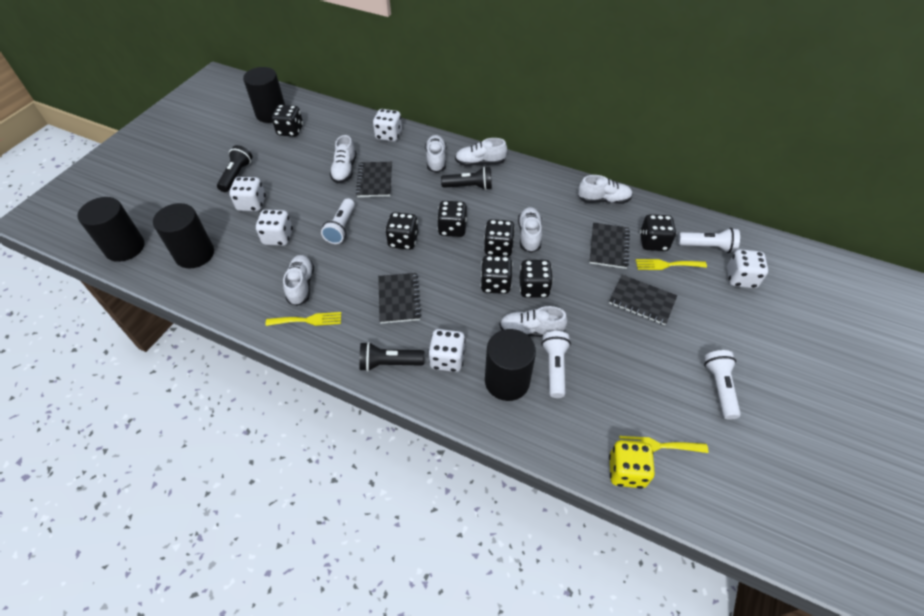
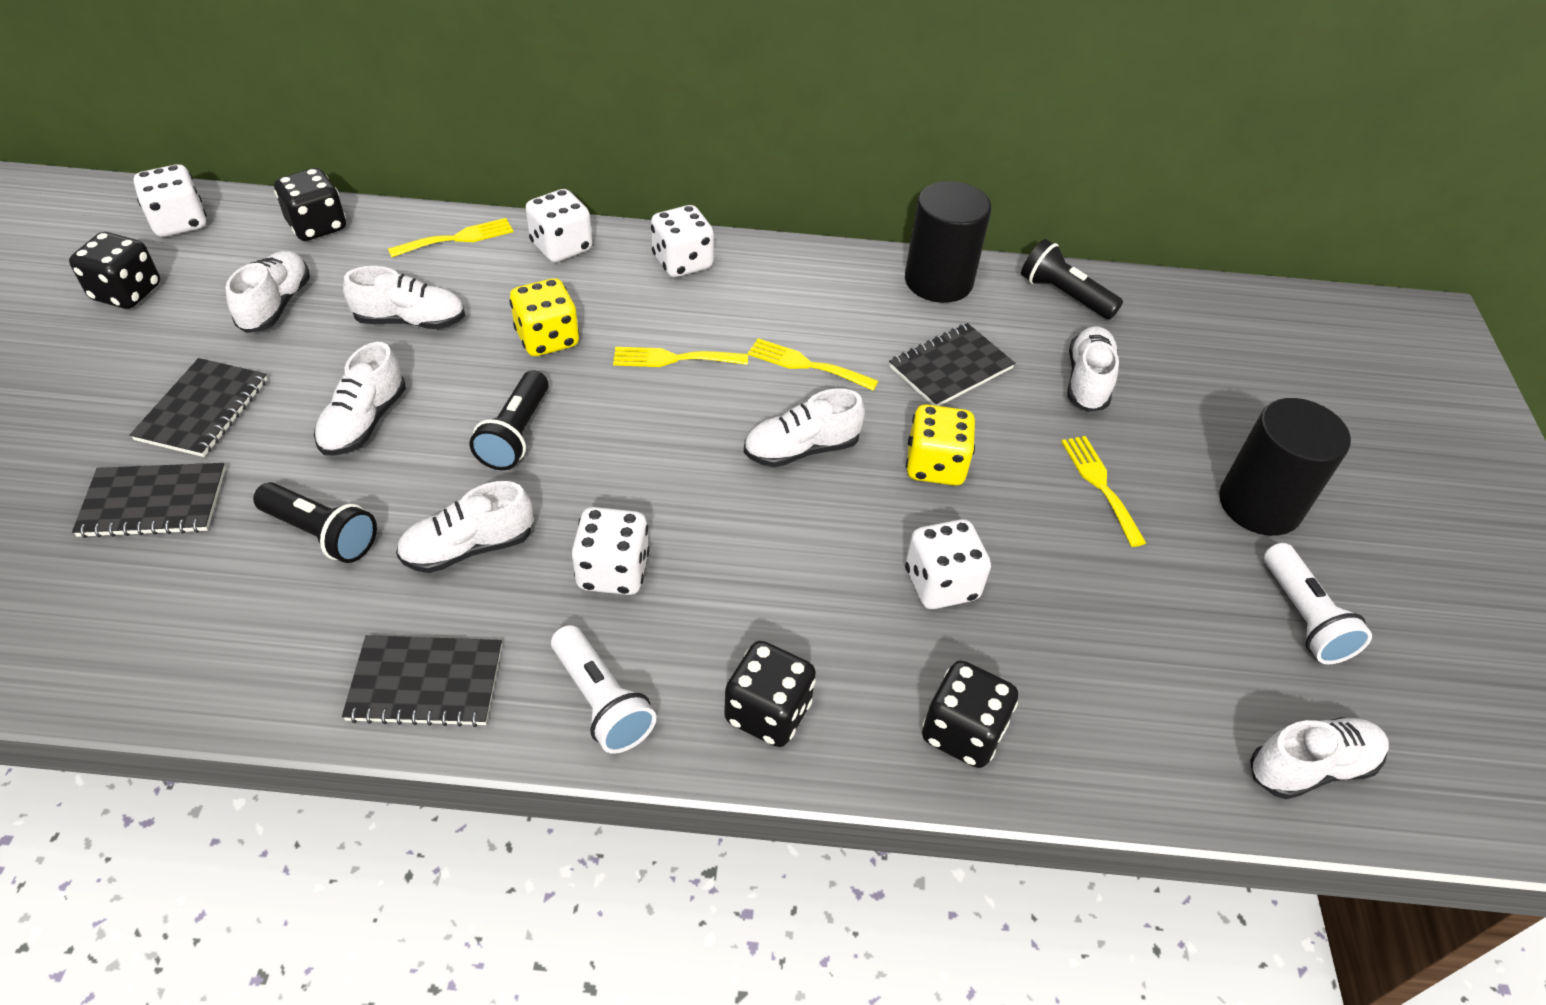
black cylinder: [78,197,145,262] [153,203,214,268] [243,67,285,123] [485,329,536,401] = 4 -> [905,181,991,303] [1219,398,1351,536] = 2
black dice: [272,105,303,137] [385,212,418,250] [437,201,467,237] [480,255,513,294] [484,219,515,256] [519,260,553,298] [640,214,676,251] = 7 -> [69,232,160,309] [274,168,346,241] [724,641,816,747] [922,660,1018,768] = 4
white flashlight: [321,198,355,244] [541,331,571,398] [678,228,740,253] [704,350,741,420] = 4 -> [551,625,656,754] [1264,543,1372,664] = 2
yellow dice: [609,440,655,489] = 1 -> [509,278,579,356] [906,404,975,486] = 2
yellow fork: [265,312,341,326] [619,436,708,453] [636,259,707,270] = 3 -> [388,218,514,257] [613,347,748,367] [748,338,878,391] [1061,436,1146,547] = 4

